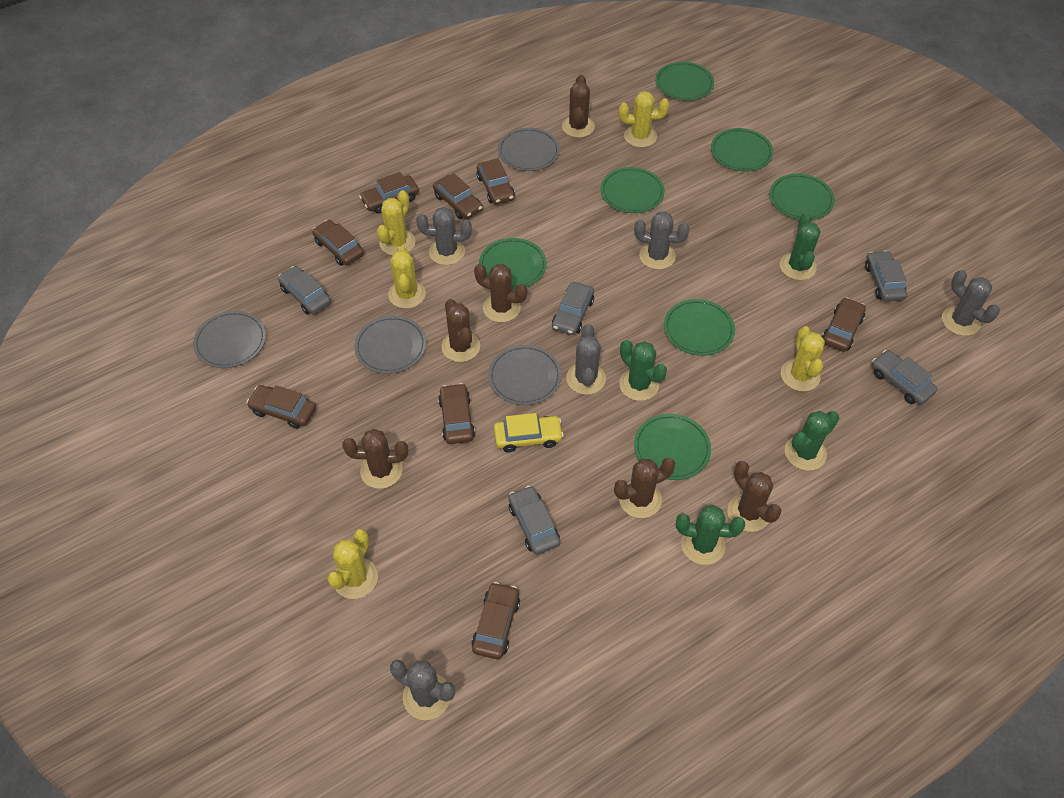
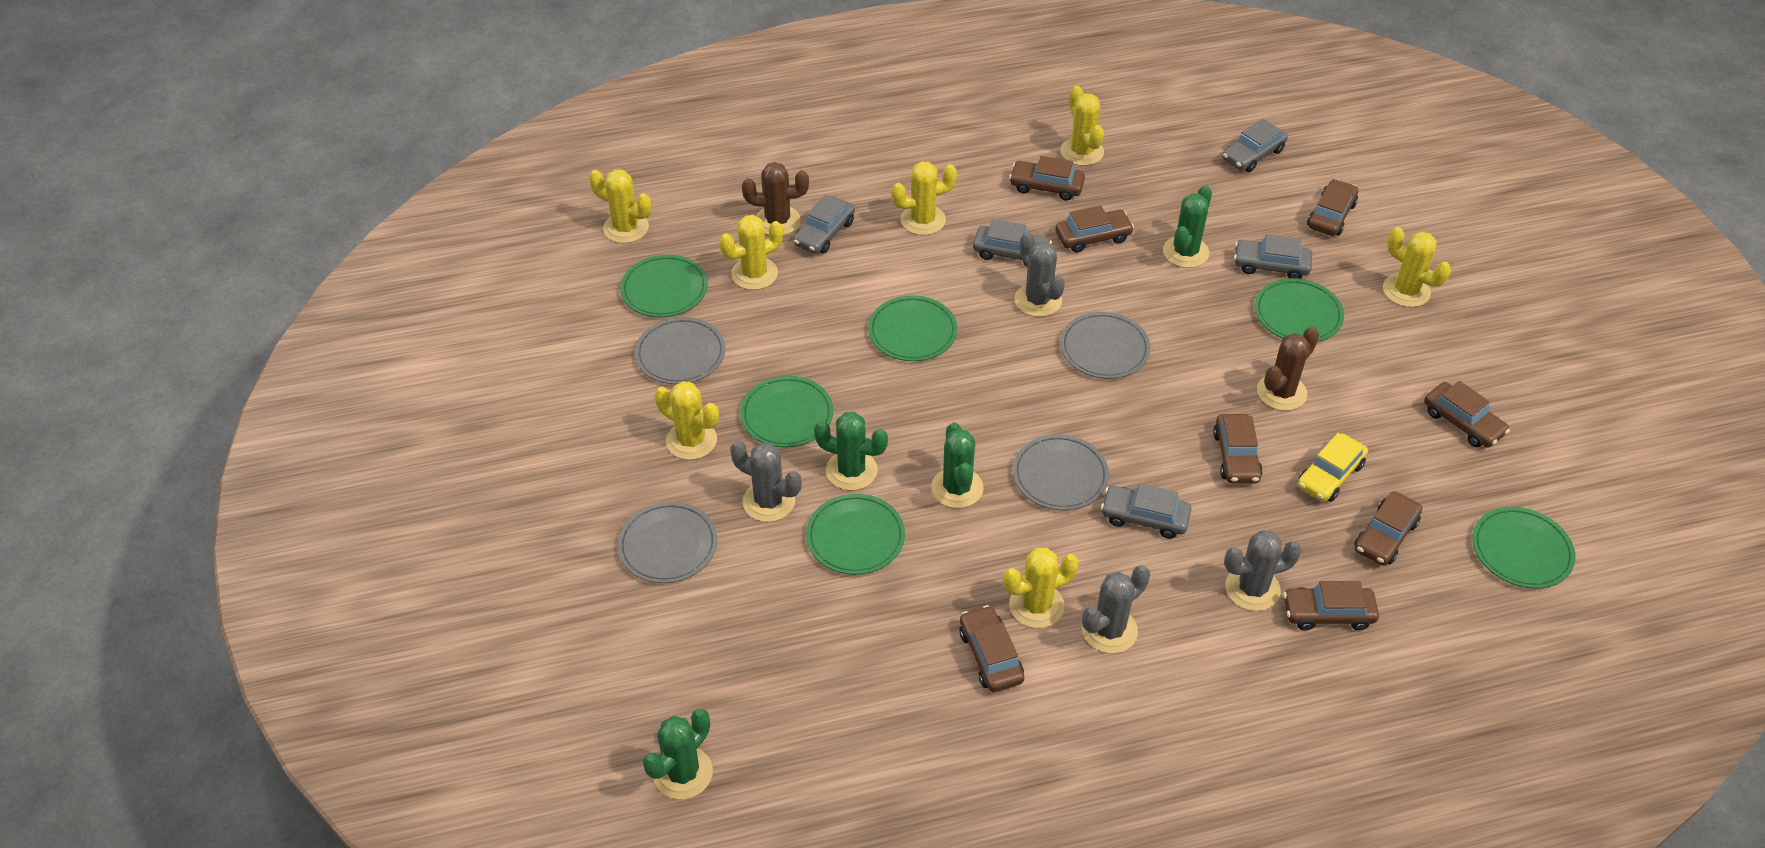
brown cactus: [342,429,408,489] [441,299,480,362] [474,264,527,322] [562,75,595,138] [614,458,675,518] [727,461,782,532] = 6 -> [742,162,809,236] [1257,327,1319,411] = 2
green plate: [479,238,547,290] [600,167,665,213] [634,414,711,480] [655,62,714,101] [664,299,735,356] [711,128,773,172] [769,174,835,220] = 7 -> [620,254,708,317] [740,376,833,448] [806,494,905,575] [868,295,957,361] [1255,278,1344,342] [1472,507,1575,589] = 6
grey cactus: [390,660,455,720] [416,207,472,265] [566,324,606,395] [634,211,690,270] [942,270,1000,336] = 5 -> [730,441,802,522] [1015,232,1065,317] [1082,565,1150,653] [1224,530,1302,611] = 4
yellow cactus: [327,529,378,599] [377,190,415,256] [388,246,426,309] [619,91,669,148] [781,326,825,391] = 5 -> [589,169,651,243] [655,381,719,460] [719,215,783,290] [891,161,957,235] [1003,547,1079,628] [1060,86,1104,166] [1383,227,1451,307] = 7

